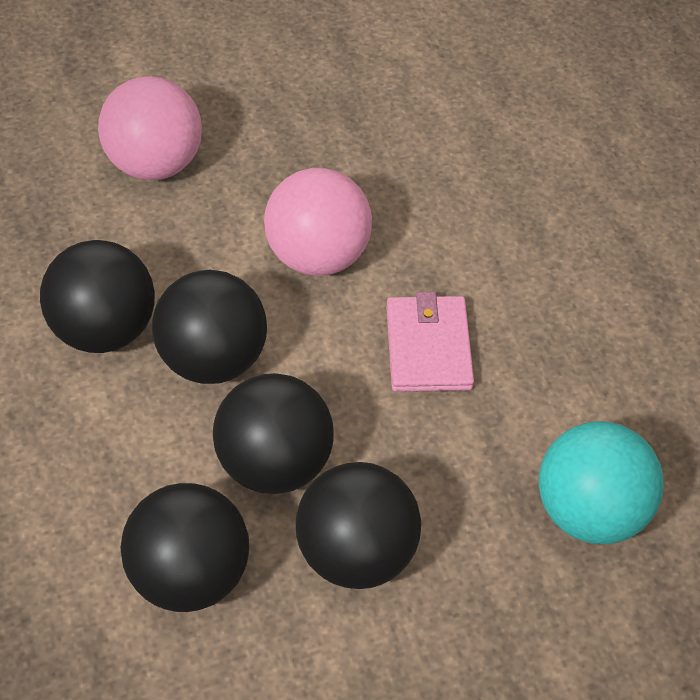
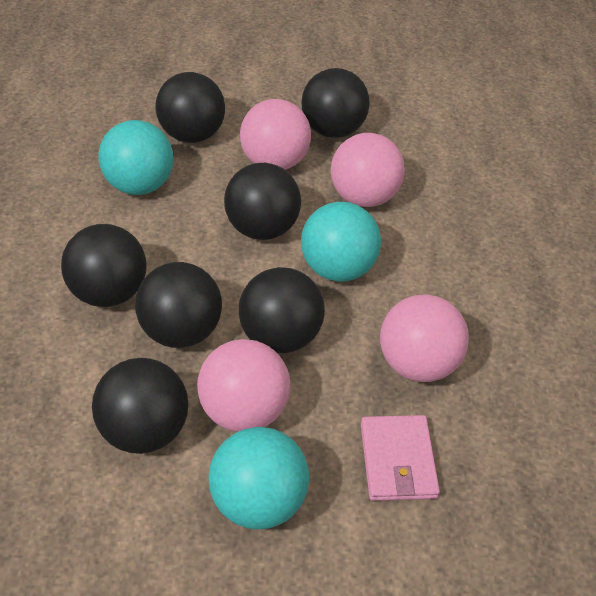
black ball: [40,240,155,353] [120,483,249,612] [152,270,267,384] [213,373,334,494] [296,462,421,589] = 5 -> [61,224,147,307] [92,358,189,454] [135,262,222,348] [155,72,225,143] [224,163,301,240] [239,267,325,353] [301,68,370,138] = 7
pink ball: [98,76,202,180] [264,168,372,276] = 2 -> [197,339,290,432] [240,99,311,170] [331,133,405,207] [380,294,469,382] = 4
turquoise ball: [539,421,664,544] = 1 -> [98,120,173,195] [208,427,309,529] [301,202,381,282] = 3

